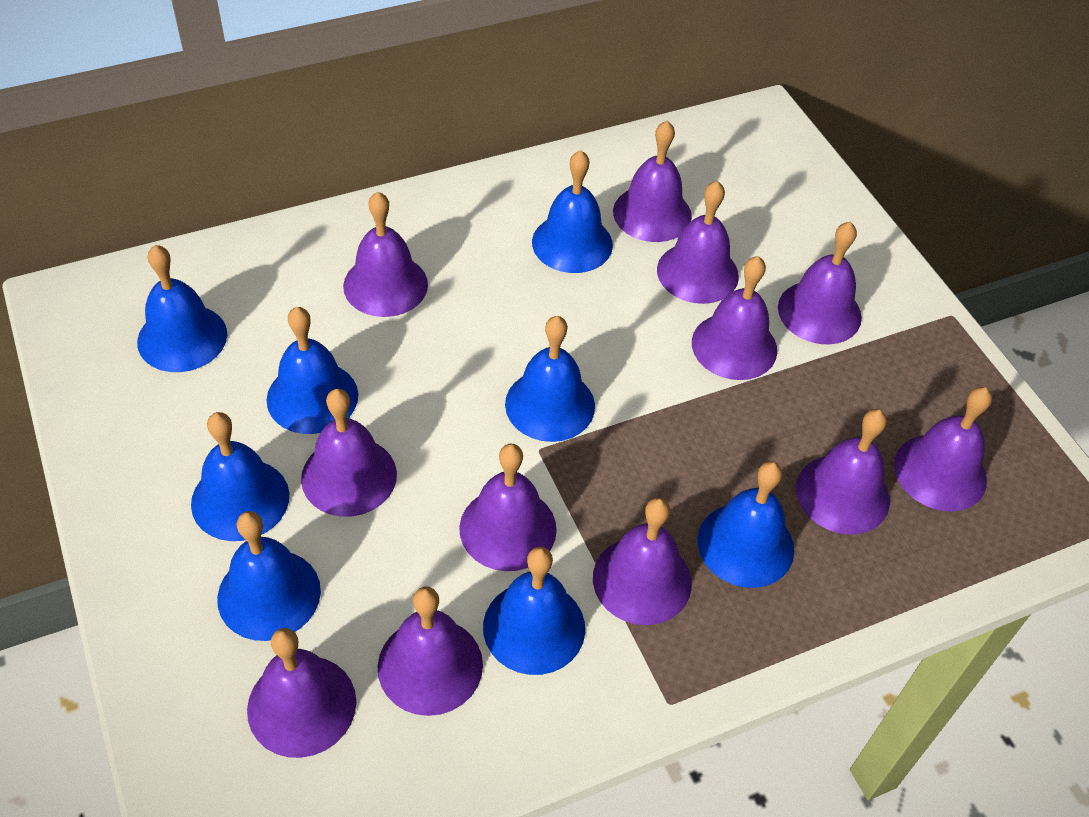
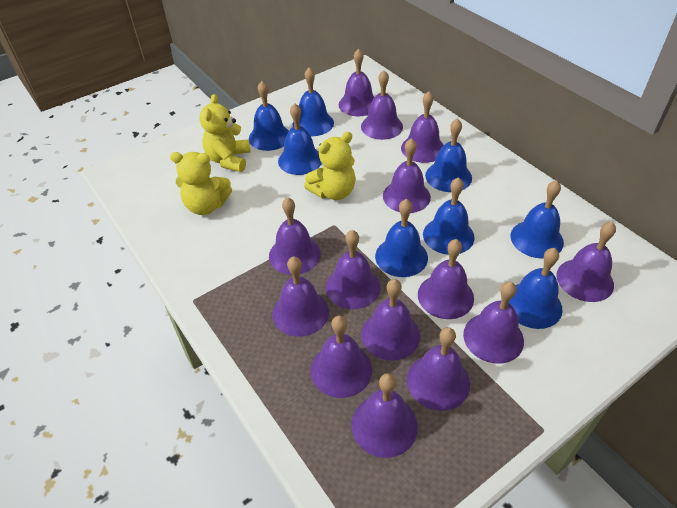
purple bell: [247,628,356,758] [301,388,397,517] [343,192,428,317] [378,587,483,716] [459,444,557,571] [593,498,692,625] [613,121,692,242] [657,181,739,304] [692,256,777,380] [778,222,862,345] [796,409,890,535] [894,387,992,511] = 12 -> [269,197,321,275] [272,256,329,337] [311,316,372,398] [326,230,381,309] [339,49,374,116] [351,373,418,458] [361,70,403,140] [361,279,420,361] [383,138,431,213] [401,91,444,163] [407,327,470,411] [418,239,474,319] [463,281,524,364] [556,222,616,302] = 14
yellow teddy bear: none = 0 -> [170,152,232,215] [199,94,251,172] [304,132,356,200] = 3

